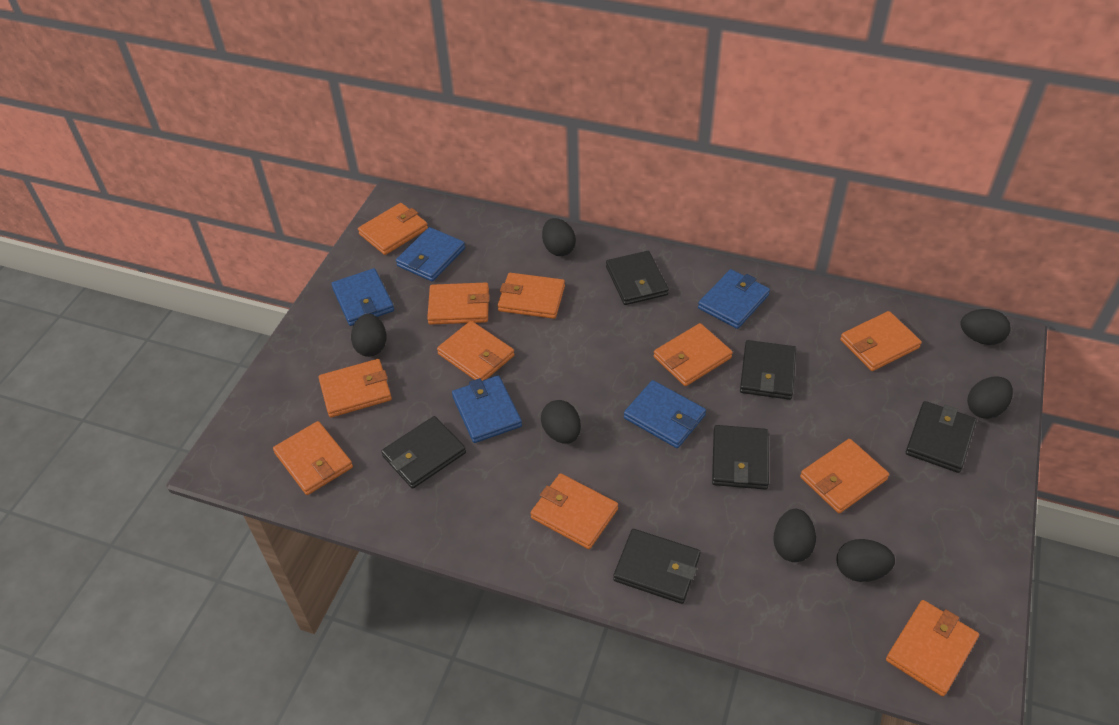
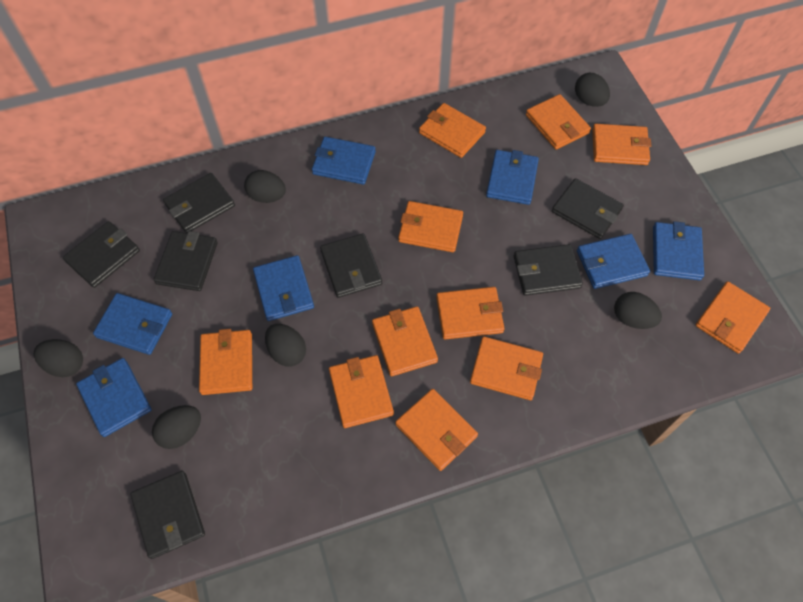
black egg: [351,314,386,357] [541,400,581,444] [542,218,576,256] [773,509,816,562] [837,539,895,582] [960,309,1011,345] [967,376,1013,419] = 7 -> [34,339,83,377] [152,405,201,449] [244,170,286,203] [265,324,306,367] [575,73,610,107] [614,292,662,329] = 6
black wallet: [381,416,466,489] [606,251,669,305] [613,529,700,604] [712,425,769,490] [740,340,796,400] [906,401,977,473] = 6 -> [63,221,140,288] [130,471,205,559] [154,231,218,291] [163,173,235,233] [320,233,382,298] [514,244,583,296] [552,178,624,239] = 7
blue wallet: [331,268,394,326] [396,227,465,282] [452,375,522,443] [624,380,706,448] [698,269,770,329] = 5 -> [76,358,152,437] [93,293,172,355] [253,255,314,321] [312,137,376,185] [486,150,539,205] [577,234,650,289] [653,221,704,280] = 7

